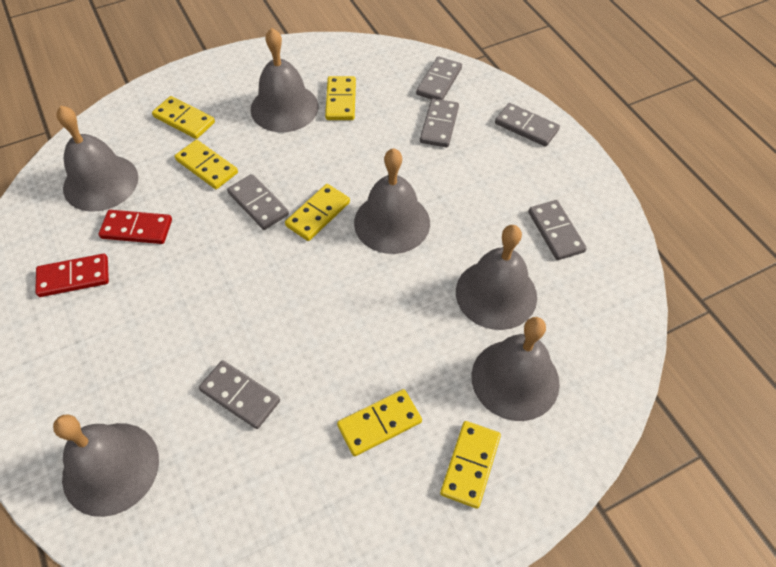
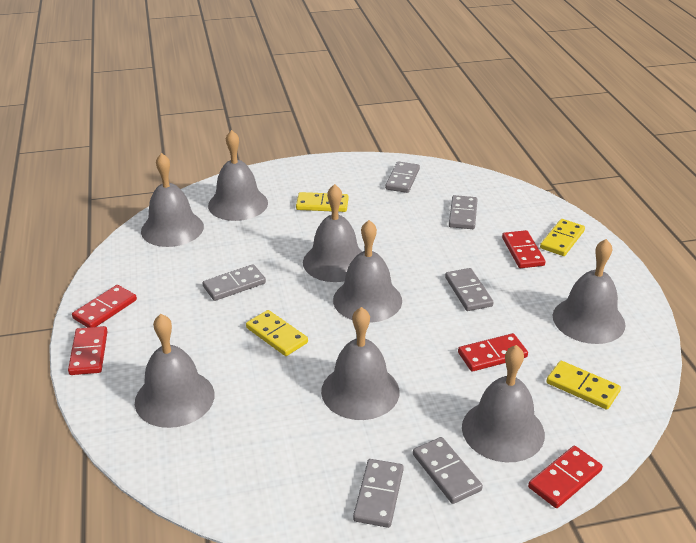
grey bell: [53,414,159,517] [57,106,138,212] [251,28,318,132] [354,148,430,254] [456,225,537,330] [472,317,560,421] = 6 -> [135,314,214,428] [141,153,204,247] [208,130,268,221] [303,184,362,282] [321,307,399,420] [333,220,402,323] [462,345,545,462] [553,239,626,344] = 8
red domino: [35,254,109,297] [99,210,172,244] = 2 -> [68,326,108,375] [72,285,137,328] [458,333,528,372] [502,230,546,268] [528,446,603,508] = 5
yellow domino: [152,96,215,139] [175,140,238,189] [285,184,350,241] [325,76,356,120] [337,389,422,456] [440,421,501,509] = 6 -> [246,310,308,356] [296,192,349,212] [540,219,585,256] [546,361,621,410] = 4

